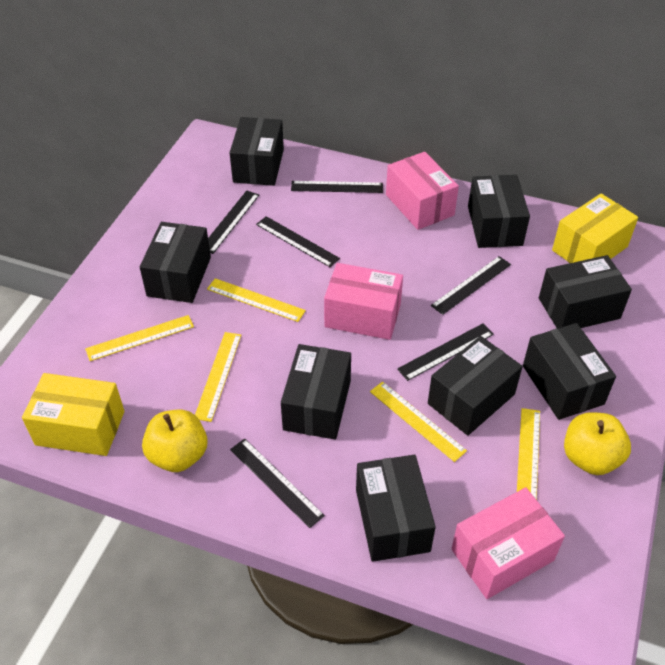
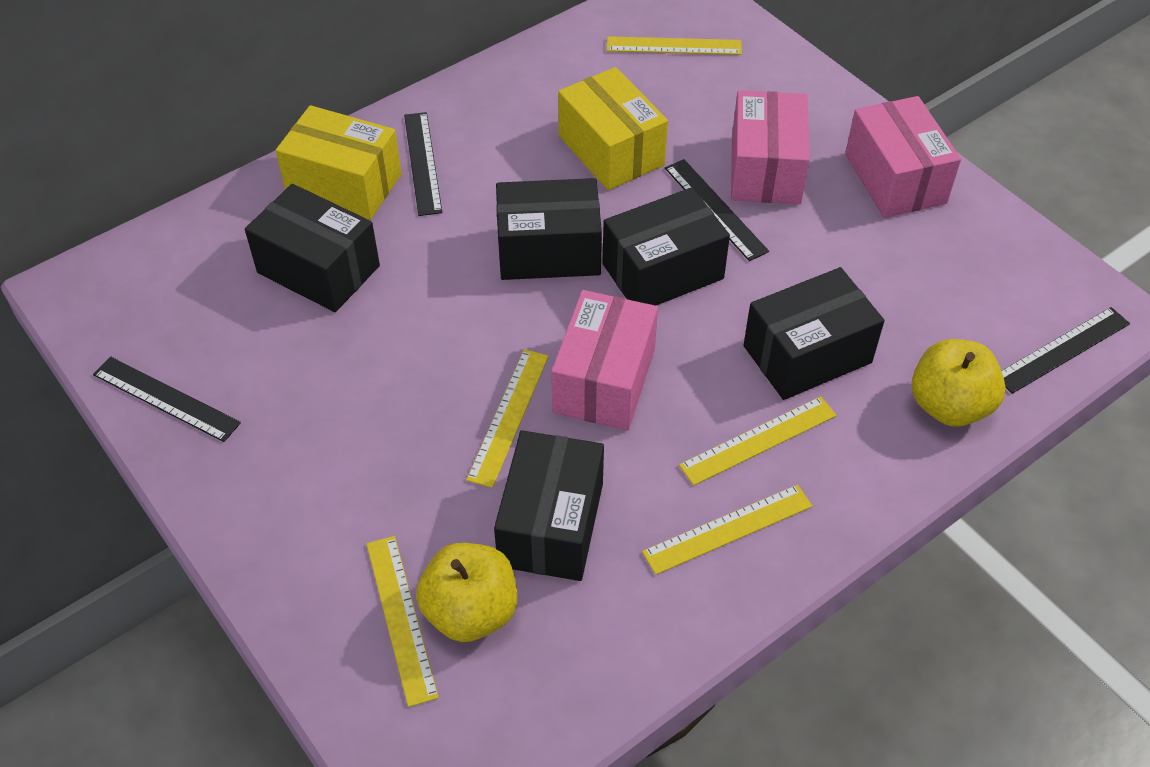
black box: [140,222,211,303] [230,117,284,186] [281,344,351,440] [356,455,436,562] [428,336,523,436] [468,175,530,248] [523,323,616,420] [539,255,632,329] = 8 -> [245,184,380,312] [494,430,604,581] [496,178,602,280] [602,187,730,306] [743,267,885,400] = 5
black ruler: [208,191,259,254] [230,438,325,528] [256,216,340,267] [291,181,383,193] [397,323,494,381] [431,256,511,315] = 6 -> [93,357,241,442] [404,112,442,216] [665,159,769,261] [1002,307,1130,394] = 4

